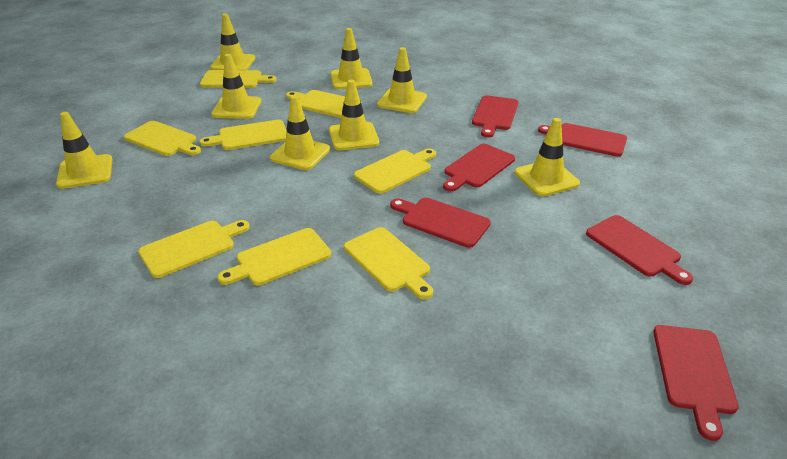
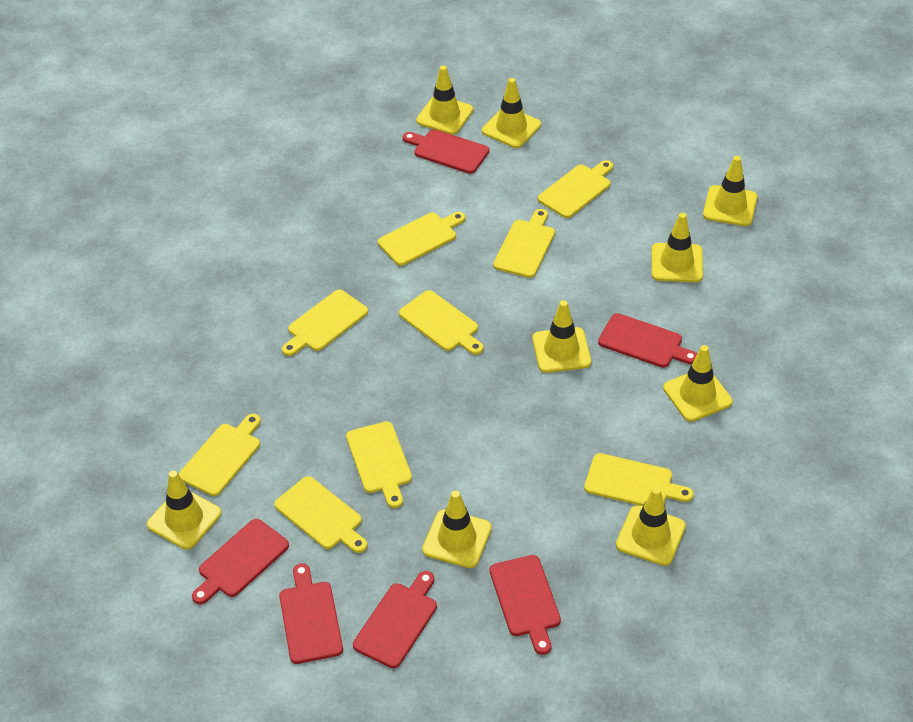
yellow cutting board: [124,121,201,156] [138,220,250,278] [199,120,287,150] [200,70,277,88] [217,228,331,285] [286,90,362,118] [344,227,433,299] [354,148,436,194] = 8 -> [179,414,261,496] [274,476,367,553] [282,290,368,356] [346,421,412,508] [378,212,465,266] [399,290,484,355] [493,209,555,278] [538,160,613,218] [584,453,694,506] = 9
yellow traffic cone: [56,112,113,189] [210,13,255,70] [211,54,261,119] [270,95,330,170] [329,80,379,150] [330,28,373,89] [377,47,427,113] [514,118,580,196] = 8 -> [147,470,222,550] [416,65,473,135] [422,490,492,568] [482,78,541,148] [532,300,591,373] [616,487,686,566] [652,213,703,282] [663,345,732,422] [703,156,757,226] = 9

